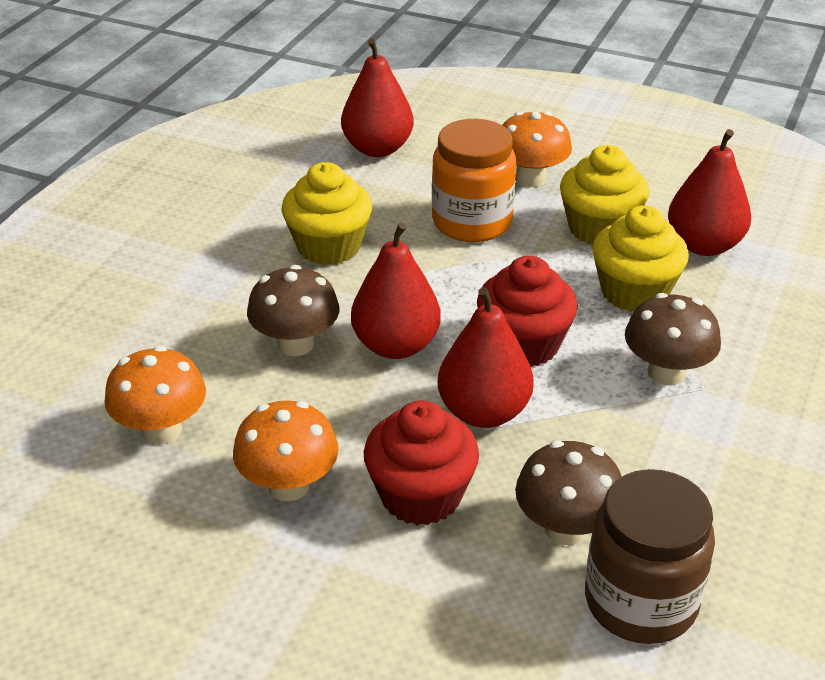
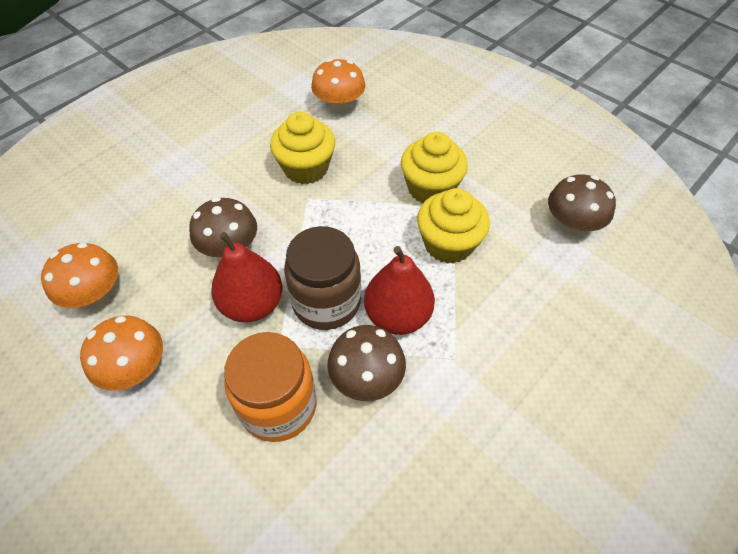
red cupcake: [364,400,479,525] [477,255,578,367] = 2 -> none = 0
red pear: [341,38,414,157] [351,222,441,359] [438,287,534,428] [668,129,751,256] = 4 -> [211,232,282,322] [364,246,435,335] = 2

